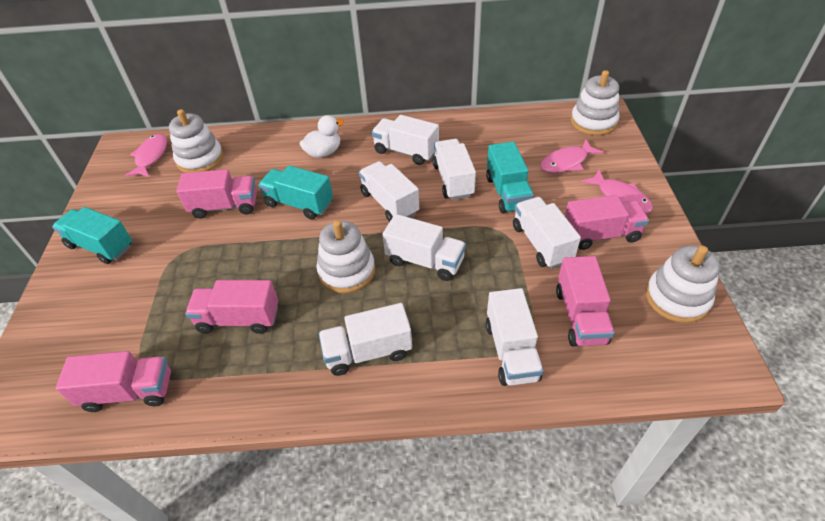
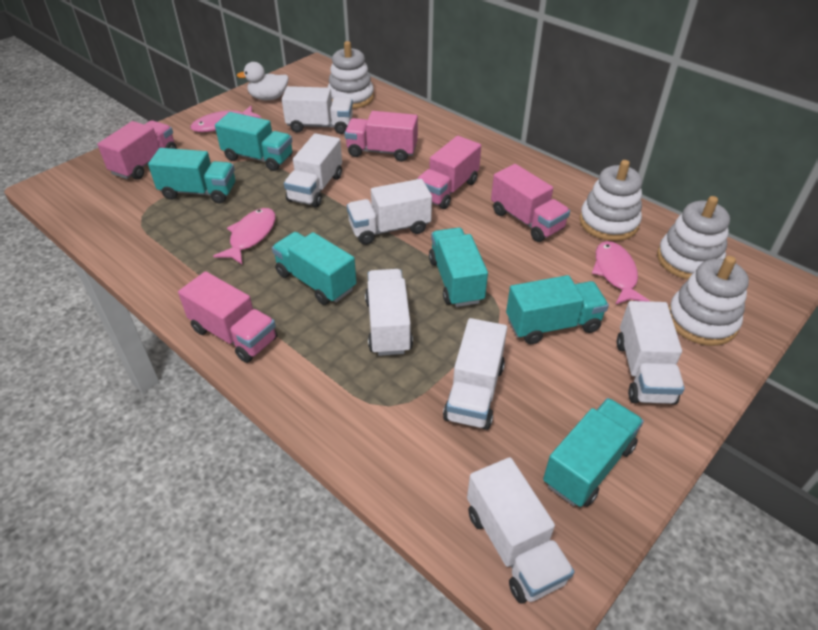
turquoise truck: [52,207,132,264] [258,165,333,219] [486,142,534,213] = 3 -> [148,148,235,204] [215,112,292,171] [272,232,357,305] [429,227,488,307] [506,275,609,344] [543,398,644,507] = 6

